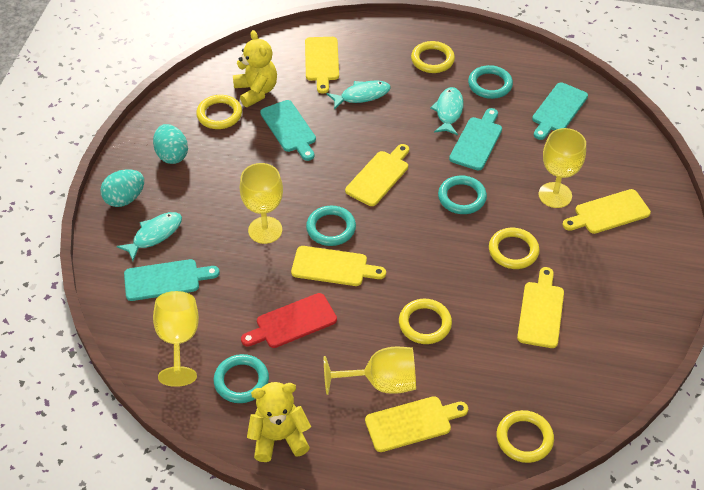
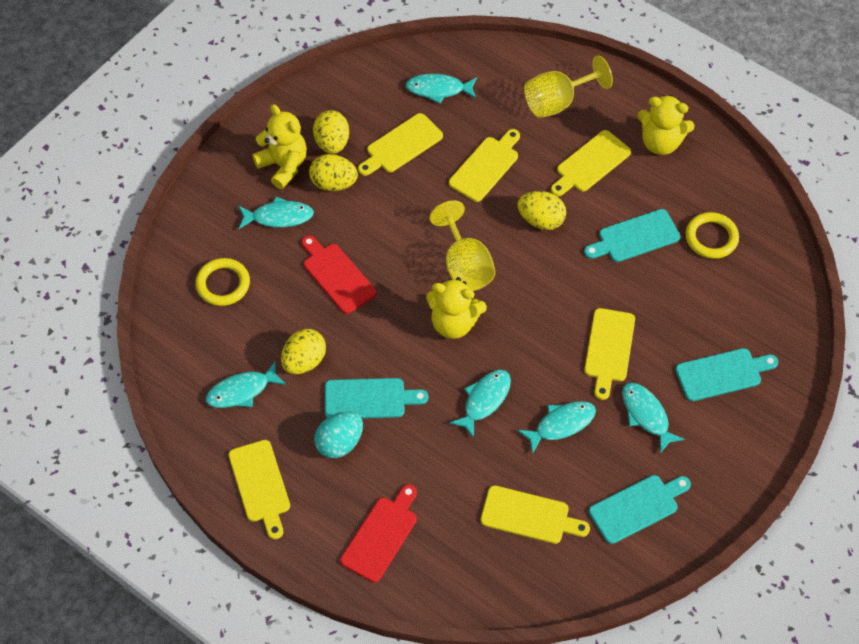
red cutting board: [241,293,337,348] = 1 -> [302,235,376,314] [340,484,417,582] = 2
turquoise egg: [100,169,144,207] [153,124,188,164] = 2 -> [314,411,363,458] = 1
turquoise fish: [117,212,182,261] [327,80,391,110] [430,87,464,135] = 3 -> [206,362,286,408] [239,197,314,229] [405,74,477,104] [449,370,511,438] [517,401,596,454] [622,382,685,453] = 6
turquoise ring: [214,354,269,403] [306,206,356,246] [438,176,487,214] [468,65,513,99] = 4 -> none = 0
yellow egg: none = 0 -> [281,329,326,374] [309,154,358,191] [313,110,349,154] [517,191,566,230] = 4
yellow goblet: [153,291,199,387] [240,163,283,244] [324,347,416,395] [539,128,586,208] = 4 -> [430,200,496,291] [524,55,613,118] = 2
yellow ring: [196,95,242,129] [399,299,452,344] [411,41,455,73] [489,228,540,269] [497,410,554,463] = 5 -> [195,258,250,306] [685,212,739,259] = 2
yellow teddy bear: [233,30,277,107] [247,382,311,462] = 2 -> [252,104,307,189] [426,277,487,339] [637,95,695,155] = 3

